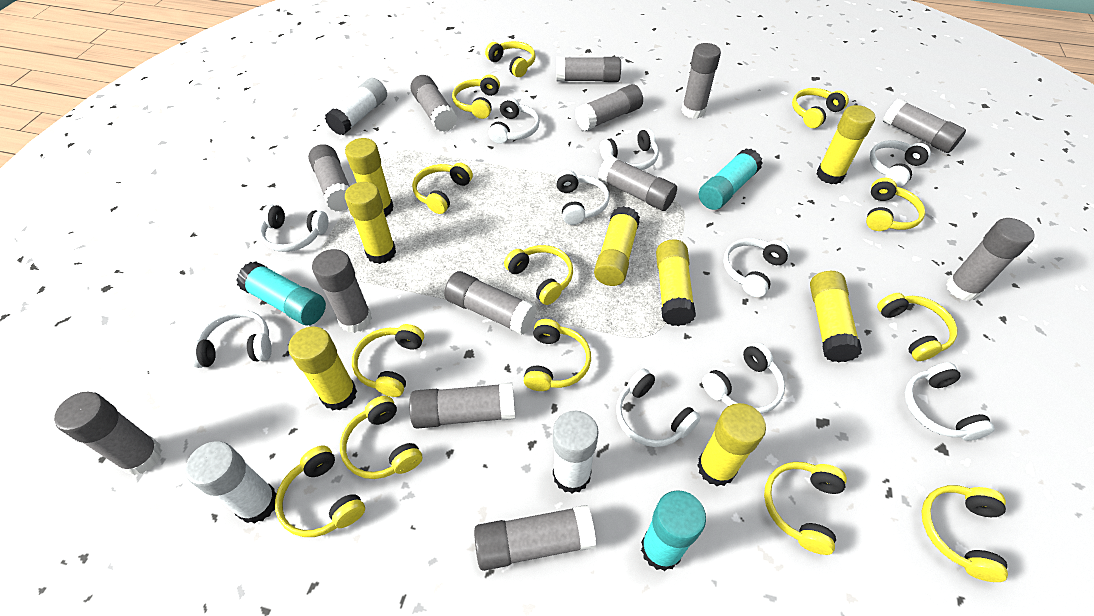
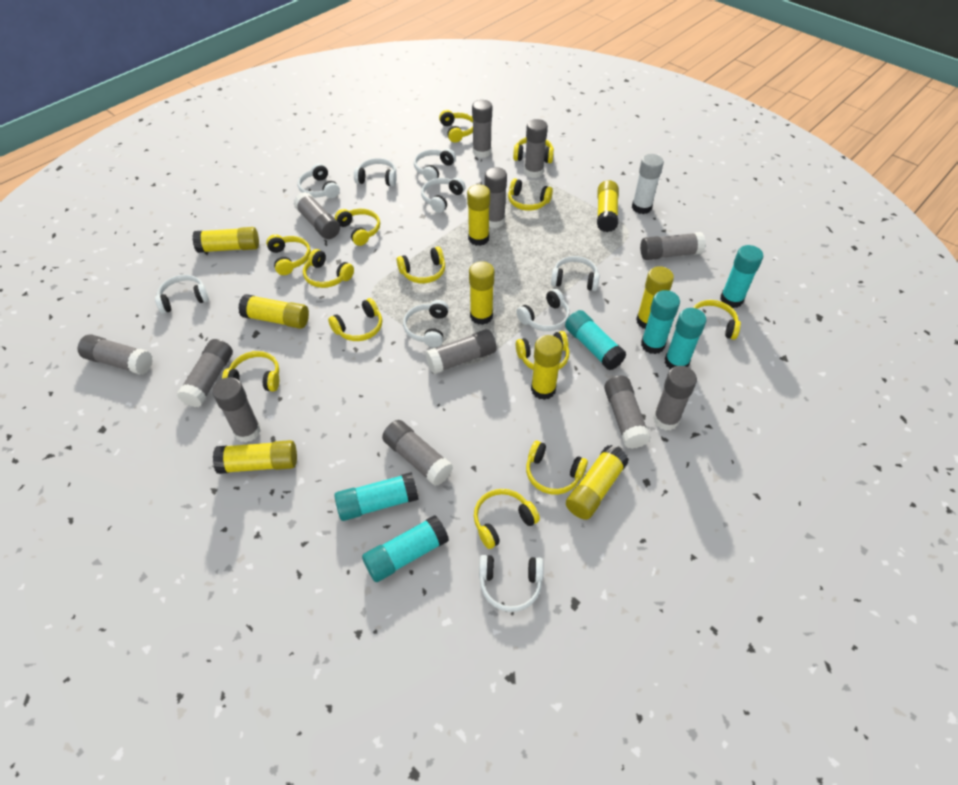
grey glue stick: [54,392,162,475] [308,144,350,212] [312,249,372,333] [409,382,515,429] [410,75,457,132] [444,271,537,335] [474,505,596,571] [556,57,621,82] [575,84,643,131] [598,155,677,211] [682,43,721,118] [883,98,966,153] [946,218,1035,301] = 13 -> [78,334,153,375] [177,339,233,407] [212,377,261,442] [294,192,340,239] [382,420,453,486] [425,329,497,374] [472,100,492,158] [485,167,507,228] [524,119,548,178] [604,376,651,449] [640,232,706,260] [653,366,697,431] = 12
turquoise glue stick: [236,261,326,325] [641,490,706,571] [699,148,763,210] = 3 -> [334,472,419,521] [362,515,449,582] [565,310,627,370] [641,290,680,354] [665,308,707,369] [720,245,763,308] = 6
white glue stick: [185,441,277,524] [325,78,387,135] [553,410,599,494] = 3 -> [632,154,664,214] = 1
white headphones: [188,310,272,368] [259,204,328,252] [488,97,540,144] [556,170,610,225] [600,129,659,170] [616,368,701,447] [702,343,785,414] [723,238,790,297] [869,140,931,187] [905,362,995,441] = 10 -> [155,275,209,314] [298,163,340,198] [354,158,397,186] [403,300,449,347] [414,149,456,181] [421,178,465,213] [479,555,544,612] [516,289,570,331] [551,256,600,291] = 9
yellow glue stick: [288,327,357,411] [345,138,394,217] [345,182,396,264] [594,206,640,286] [656,239,696,326] [697,403,766,486] [810,271,862,363] [816,105,875,184] = 8 -> [192,227,259,253] [213,440,297,474] [238,294,309,329] [467,184,490,246] [469,261,494,325] [531,335,563,400] [566,445,629,520] [597,180,619,232] [636,266,674,329] = 9

